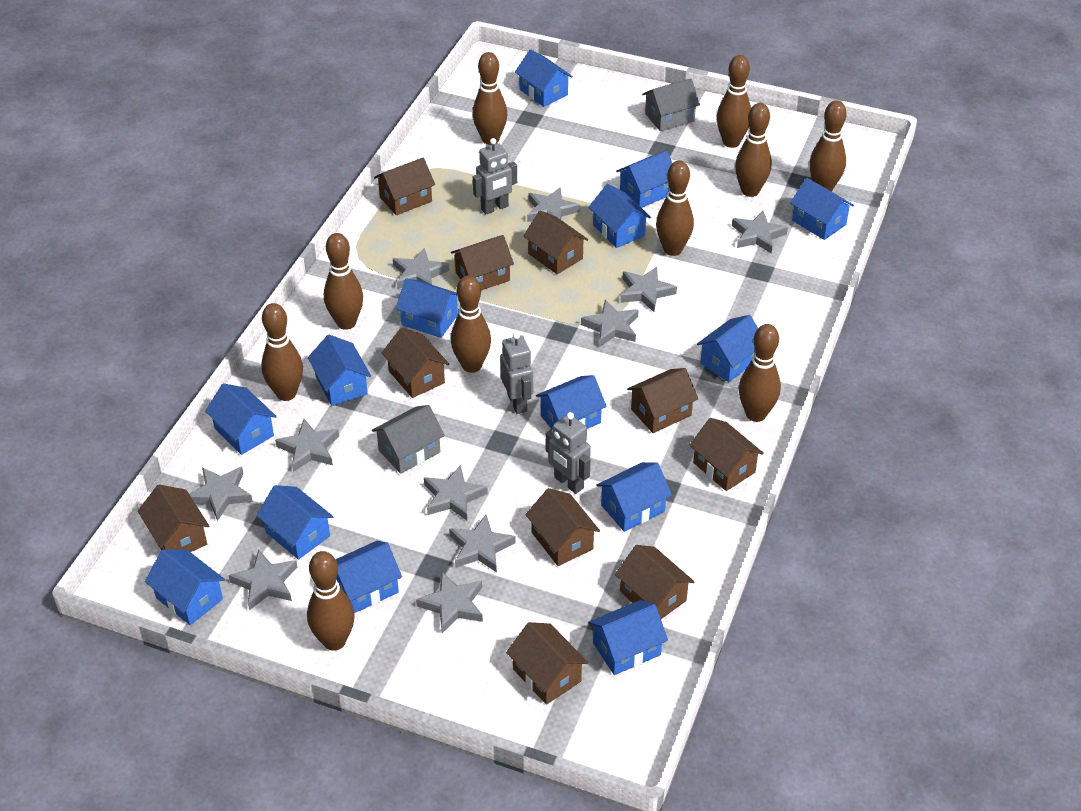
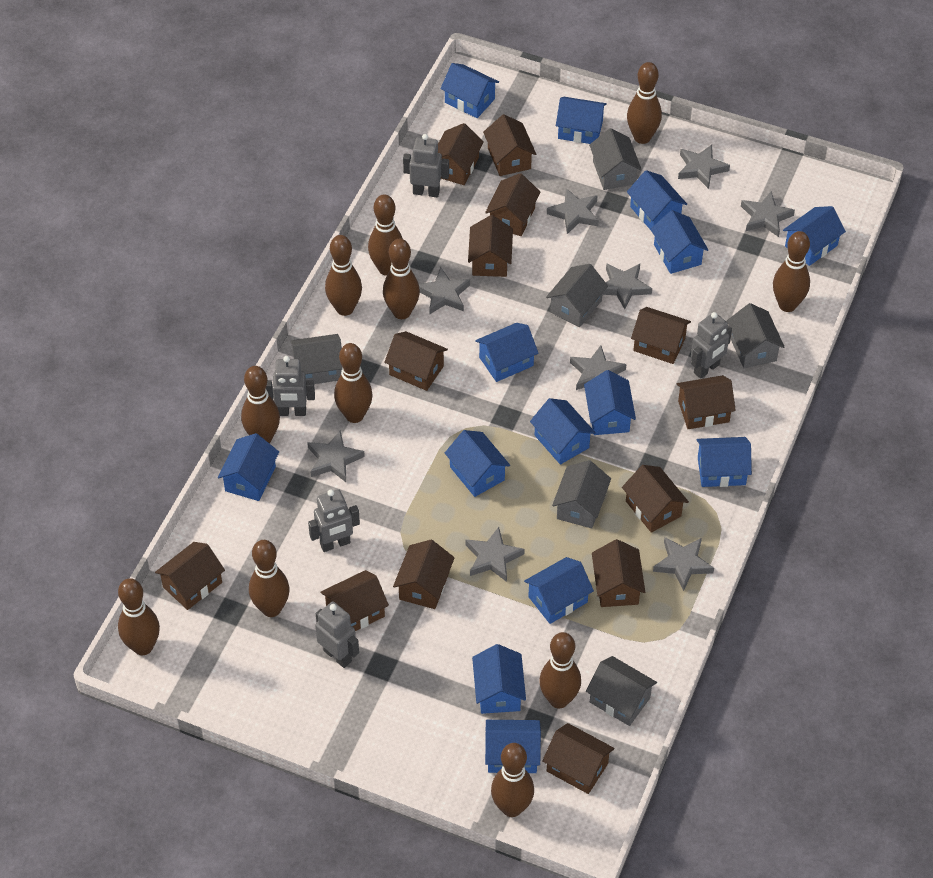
brown bowling pin: [261,303,303,401] [307,551,355,651] [324,233,363,330] [451,275,491,373] [473,52,508,145] [656,160,694,256] [717,55,751,148] [735,103,772,197] [739,324,781,422] [810,100,847,192] = 10 -> [118,578,160,655] [241,366,280,443] [249,540,290,617] [325,235,362,316] [334,343,373,423] [368,194,403,276] [383,239,420,319] [491,743,534,817] [539,632,581,708] [627,62,662,144] [773,231,810,312] = 11
brown house: [138,484,209,552] [374,158,435,215] [382,328,449,398] [451,235,514,290] [506,622,588,705] [523,211,588,274] [525,488,600,566] [615,545,695,619] [627,368,698,433] [689,418,764,491] = 10 -> [155,542,225,610] [320,570,389,631] [384,331,448,391] [393,540,455,609] [438,123,484,185] [468,215,513,277] [483,114,536,176] [485,173,540,236] [542,723,615,794] [592,539,645,607] [622,465,689,533] [631,307,691,364] [677,375,736,429] = 13
grey house: [372,405,445,474] [642,78,700,131] = 2 -> [290,334,343,384] [546,264,608,328] [552,460,611,529] [586,656,657,726] [589,128,642,190] [727,303,785,368] = 6
grey robot: [473,138,517,214] [500,332,533,414] [546,412,591,494] = 3 -> [266,356,315,416] [308,489,360,552] [315,601,359,668] [403,134,449,198] [691,312,732,379] = 5
grey star: [189,466,253,521] [229,549,298,610] [275,419,339,472] [393,248,449,289] [416,572,483,633] [424,465,488,521] [449,515,516,572] [527,187,580,222] [581,300,639,347] [620,267,677,312] [732,211,788,253] = 11 -> [307,430,365,482] [419,267,470,314] [465,527,525,582] [547,189,599,234] [570,345,627,390] [602,263,652,309] [653,537,714,591] [678,145,730,189] [741,192,795,237] = 9

